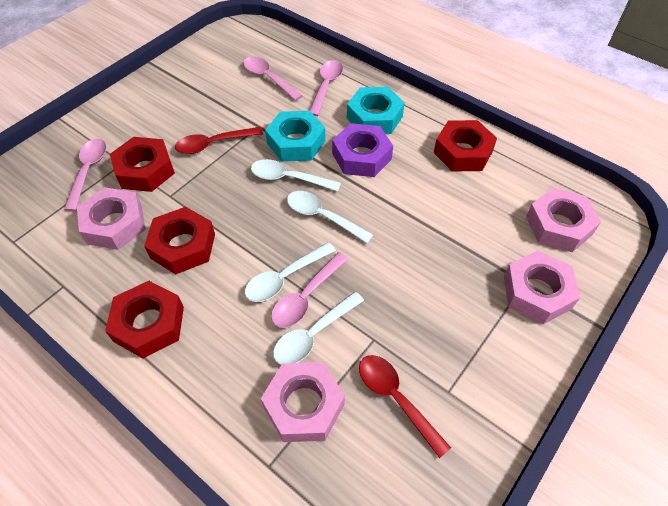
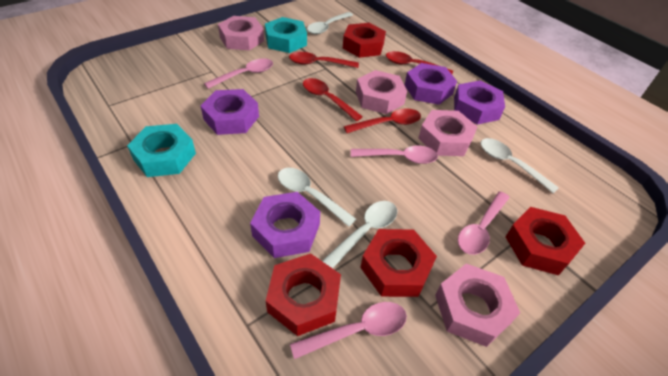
purple nut: [332,123,393,177] = 1 -> [201,89,259,135] [250,192,320,258] [404,63,457,105] [454,81,505,125] = 4
red spoon: [175,127,263,154] [359,355,451,458] = 2 -> [289,52,359,68] [303,78,363,121] [344,108,421,133] [386,51,453,74] = 4

